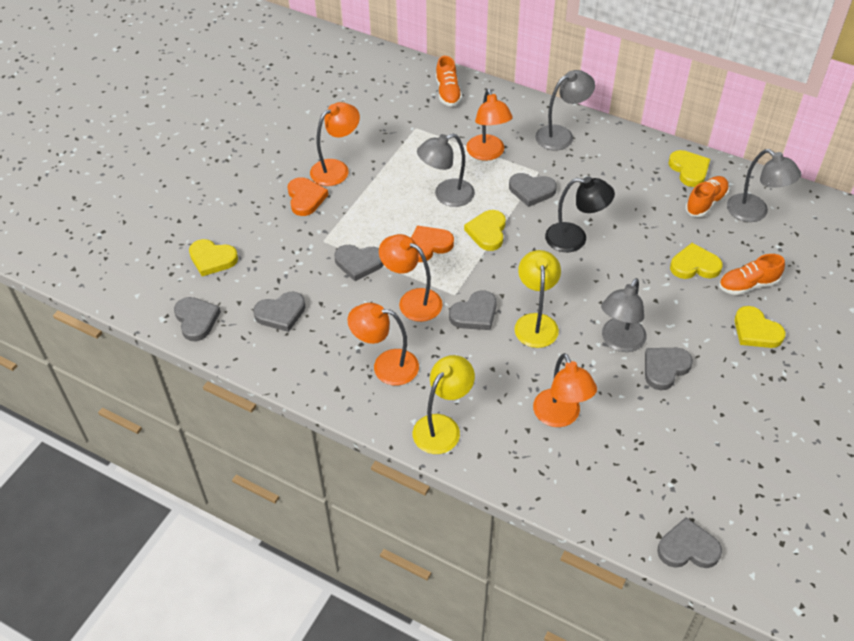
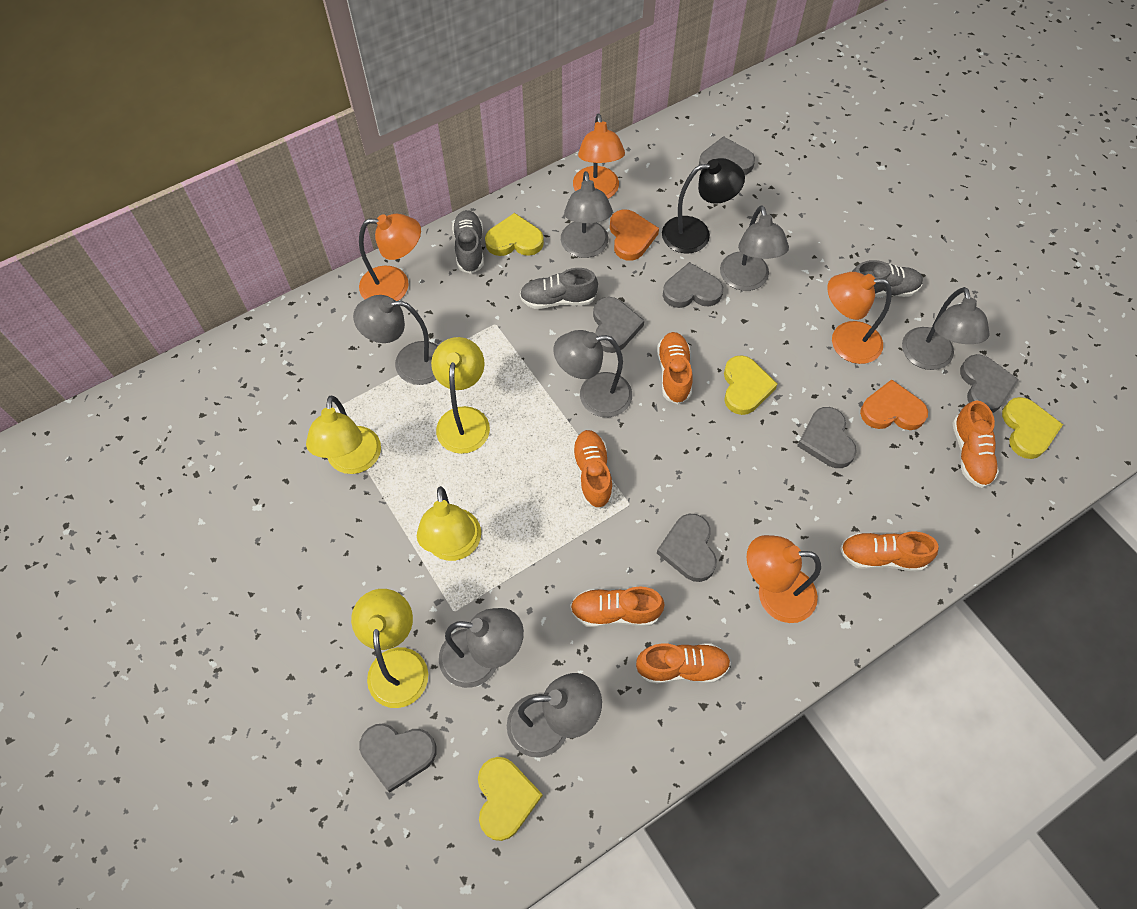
grey lamp: [417,134,475,207] [535,70,595,151] [601,278,646,352] [727,149,801,222] = 4 -> [353,295,438,385] [439,608,524,688] [507,673,602,758] [554,330,632,417] [561,171,613,258] [720,205,789,291] [902,287,990,370] = 7
grey shoe: none = 0 -> [452,210,484,274] [520,268,598,309] [852,260,923,297] = 3
orange lamp: [310,102,360,186] [348,303,419,386] [379,234,443,322] [466,89,513,161] [533,353,597,427] = 5 -> [359,214,421,301] [573,114,625,199] [747,535,821,623] [827,272,892,364] = 4
orange shoe: [436,56,462,106] [685,176,729,217] [719,254,785,295] = 3 -> [570,587,665,627] [572,430,613,509] [636,643,731,684] [657,332,693,404] [840,532,938,572] [952,400,999,488] = 6
yellow heart: [189,239,238,276] [464,210,506,251] [668,150,710,187] [670,243,723,279] [735,306,786,348] = 5 -> [478,757,543,841] [485,213,544,256] [724,355,778,415] [1002,397,1063,459] = 4
yellow lamp: [413,355,475,454] [515,250,561,348] = 2 -> [306,396,381,474] [351,589,428,708] [417,486,481,561] [431,337,490,454] = 4

